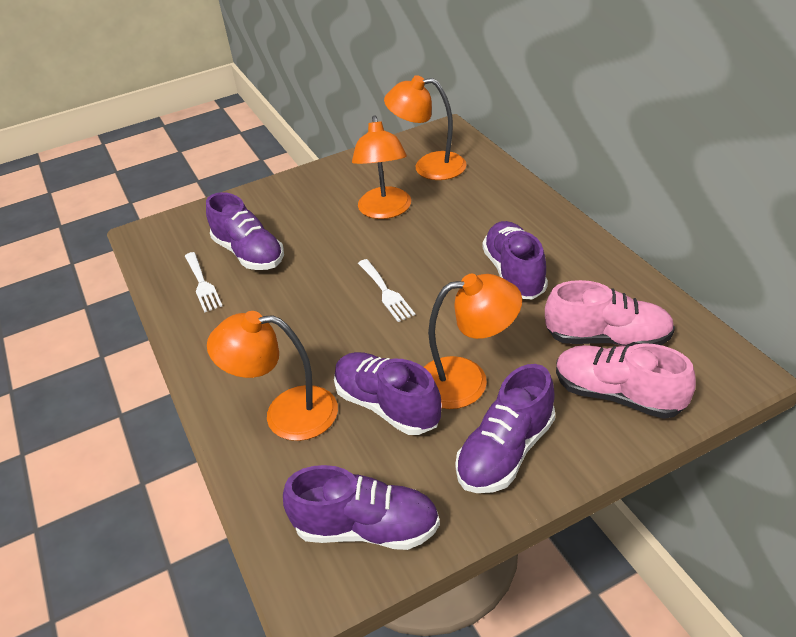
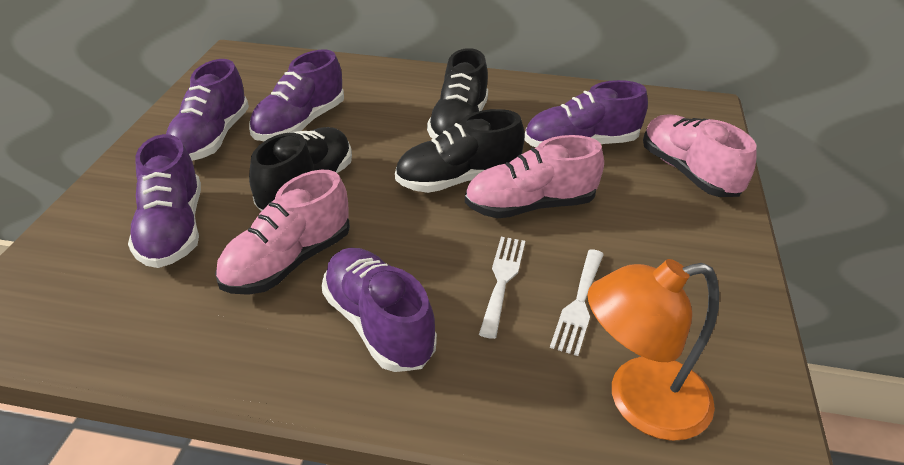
black shoe: none = 0 -> [249,127,352,211] [395,109,525,193] [427,48,488,139] = 3
orange lamp: [207,311,338,441] [352,115,411,219] [384,75,467,180] [424,274,522,409] = 4 -> [588,259,719,441] = 1
pink shoe: [545,280,675,346] [556,343,696,419] = 2 -> [215,170,350,295] [465,135,604,218] [643,115,757,197] = 3

